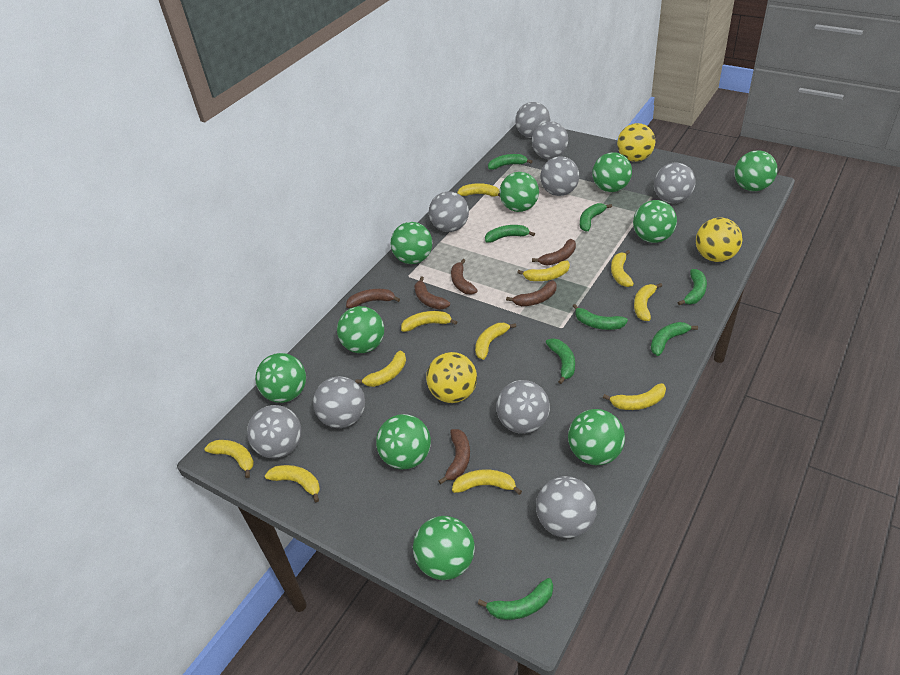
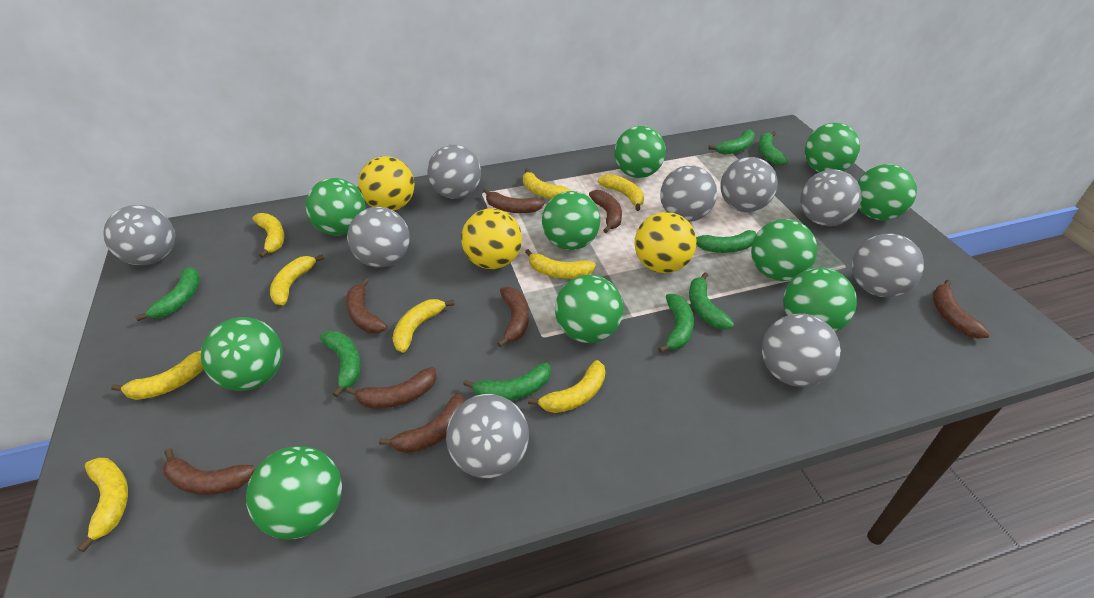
brown banana: [346,289,400,308] [414,276,450,310] [439,429,470,484] [451,259,478,294] [506,280,557,306] [532,239,576,265] = 6 -> [163,448,255,495] [346,278,387,333] [346,367,437,408] [379,393,465,453] [484,188,545,213] [497,287,529,347] [589,190,622,233] [933,280,990,339] = 8
yellow banana: [204,440,254,478] [265,465,320,502] [355,350,406,387] [401,311,457,332] [452,469,522,495] [457,183,500,197] [475,323,516,360] [517,261,570,281] [603,383,666,410] [611,250,634,287] [634,283,662,321] = 11 -> [77,458,128,552] [111,351,203,400] [253,213,284,258] [270,254,324,305] [392,299,454,353] [523,168,572,199] [525,249,596,279] [528,360,605,413] [598,174,644,211] = 9

